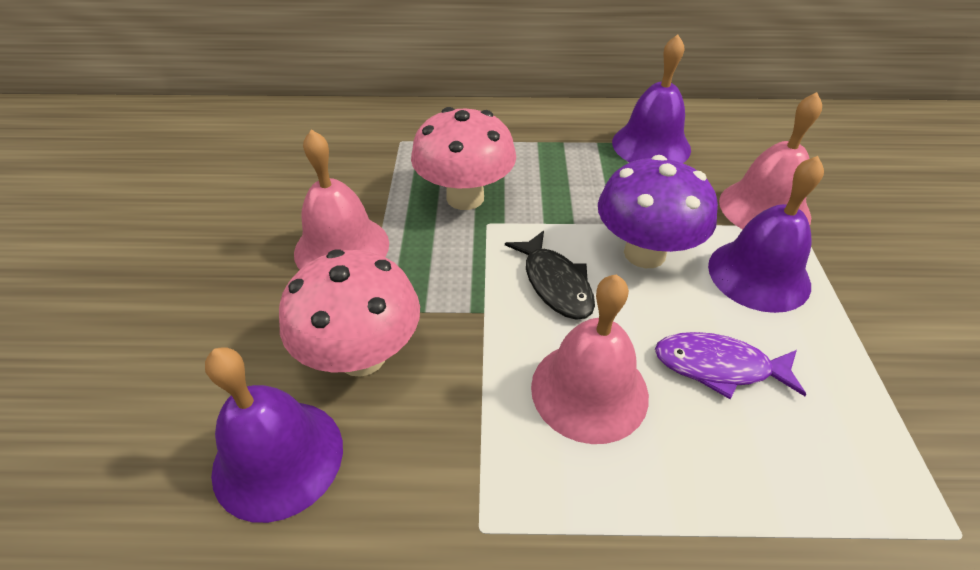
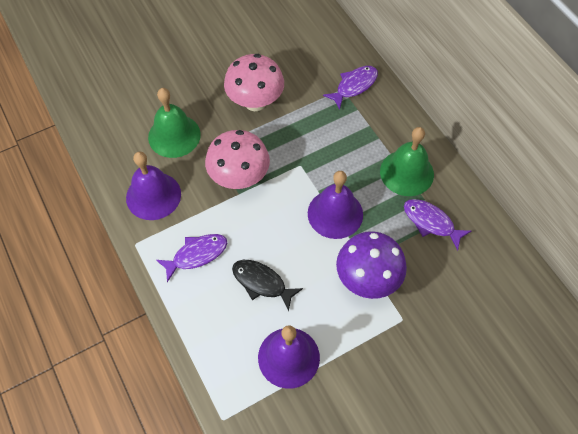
green bell: none = 0 -> [148,88,201,158] [380,127,434,196] = 2
pink bell: [294,129,389,269] [531,274,649,444] [719,92,822,229] = 3 -> none = 0
purple fish: [655,332,806,399] = 1 -> [156,234,227,282] [323,66,378,110] [404,199,471,251] = 3

